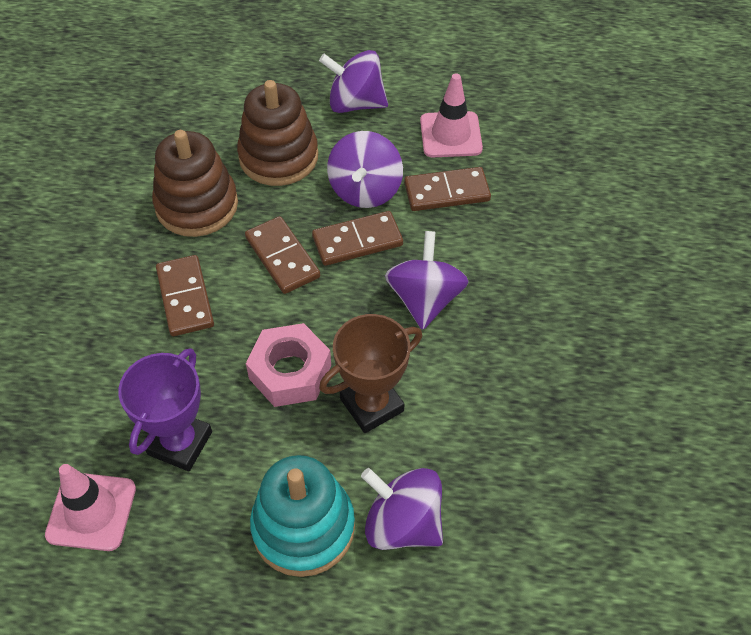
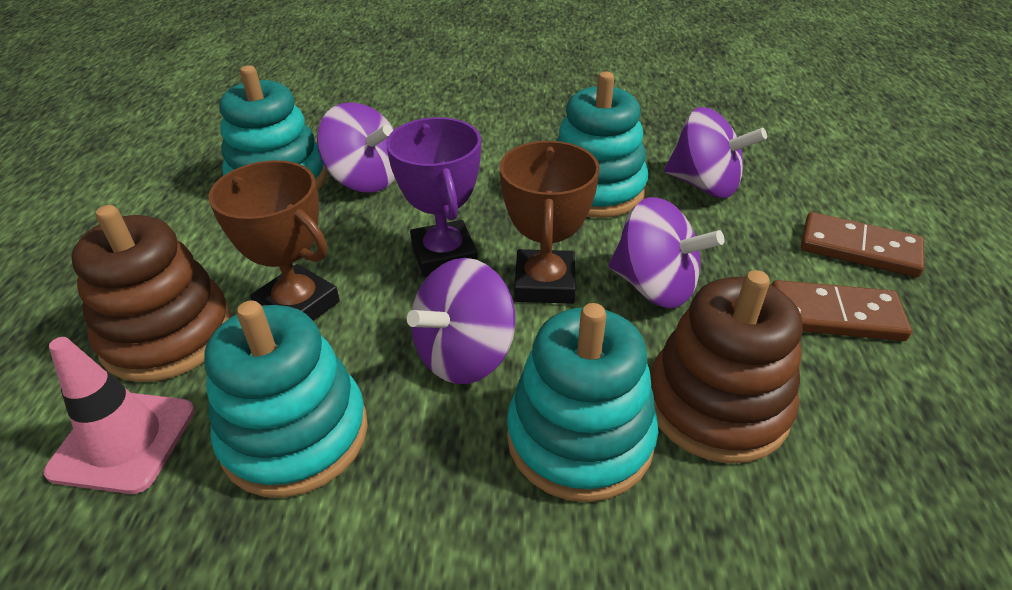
brown domino: [156,255,214,336] [245,216,320,294] [312,211,403,266] [404,167,491,211] = 4 -> [772,280,912,341] [801,212,924,277] = 2
brown trophy: [319,314,422,433] = 1 -> [208,160,340,321] [499,141,600,304] = 2
pink nut: [246,323,331,407] = 1 -> none = 0
pink traffic cone: [45,464,136,551] [420,73,483,157] = 2 -> [44,337,195,494] = 1
turquoise stacking toy: [250,455,355,577] = 1 -> [204,301,368,498] [219,65,327,191] [507,303,658,502] [556,72,648,218] = 4

